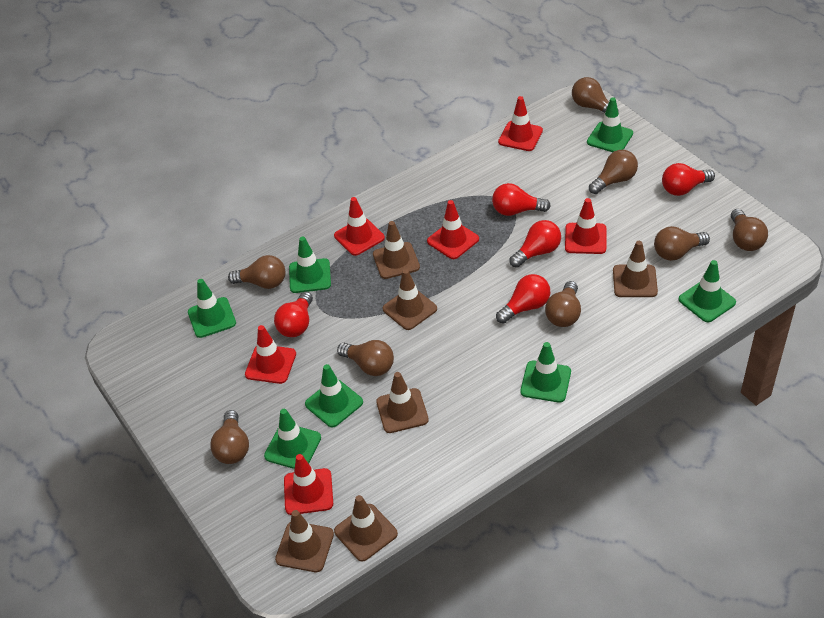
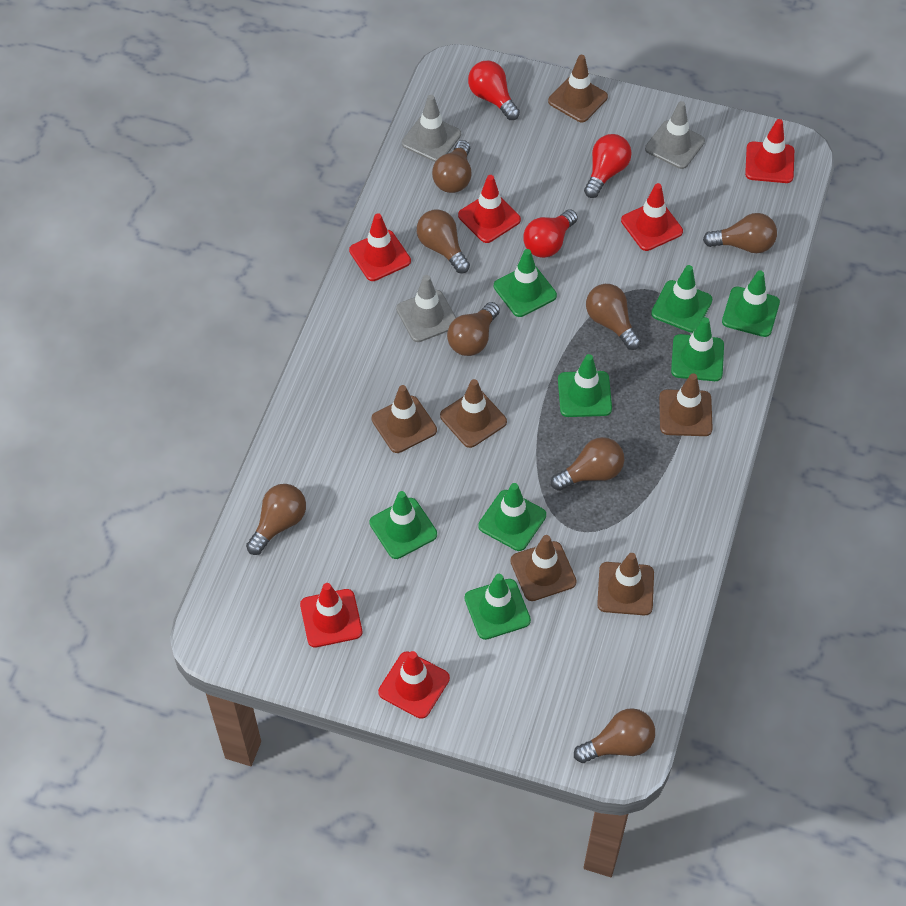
green traffic cone: [188,279,236,338] [264,409,321,469] [289,237,331,293] [305,364,363,427] [520,342,571,403] [587,97,633,152] [679,260,736,322] = 7 -> [369,491,437,559] [465,574,531,640] [478,483,546,551] [494,249,557,317] [558,354,612,417] [651,265,712,333] [671,317,724,381] [722,271,780,337] = 8
grey traffic cone: none = 0 -> [396,275,456,342] [402,95,461,162] [645,101,705,169] = 3
red light bulb: [274,292,313,337] [492,183,551,216] [496,274,550,324] [510,220,561,268] [662,163,715,196] = 5 -> [468,61,520,120] [523,209,578,258] [584,134,632,198] = 3

